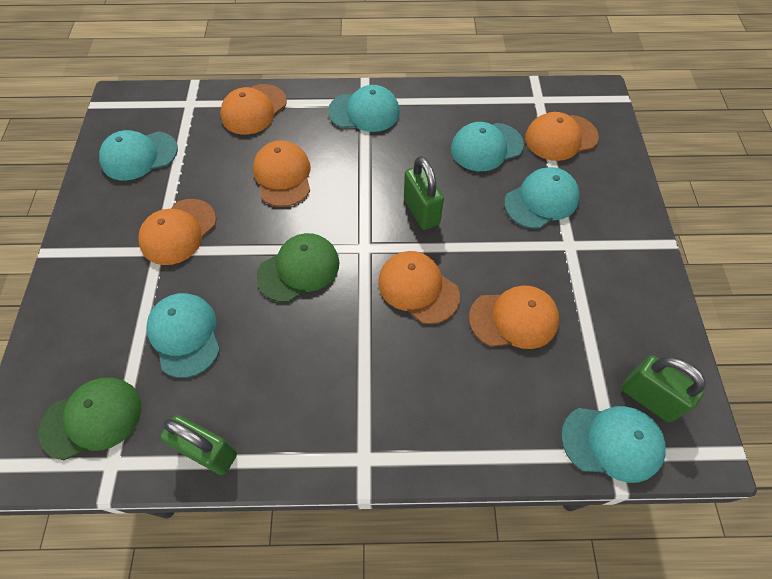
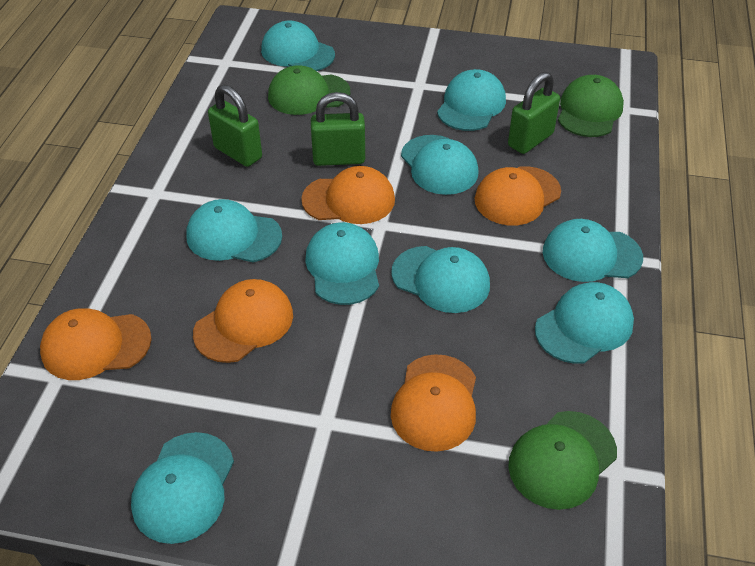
green cap: [39,378,142,460] [257,233,339,302] = 2 -> [268,65,350,115] [508,411,617,510] [558,75,624,137] = 3
orange cap: [138,199,216,265] [220,84,287,135] [253,140,310,207] [378,251,460,324] [469,285,560,349] [525,112,599,161] = 6 -> [40,308,152,380] [193,279,293,363] [301,166,395,224] [391,354,476,452] [474,166,561,226] = 5
turquoise cap: [99,130,178,181] [146,293,220,378] [328,85,400,132] [451,122,524,171] [504,167,580,229] [561,406,666,483] = 6 -> [131,432,234,544] [186,199,282,262] [261,21,335,71] [305,222,379,305] [391,246,490,313] [401,135,479,195] [437,69,506,131] [535,282,634,364] [543,219,643,282] = 9

